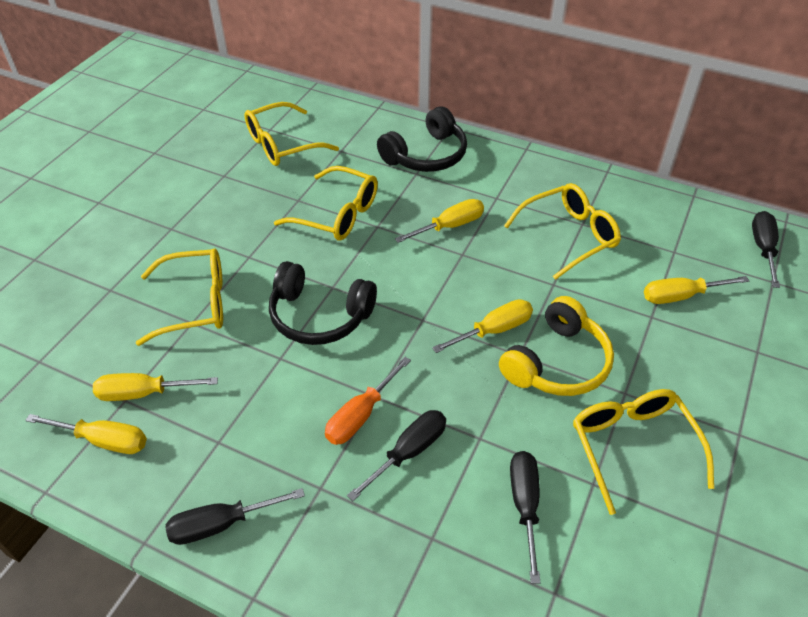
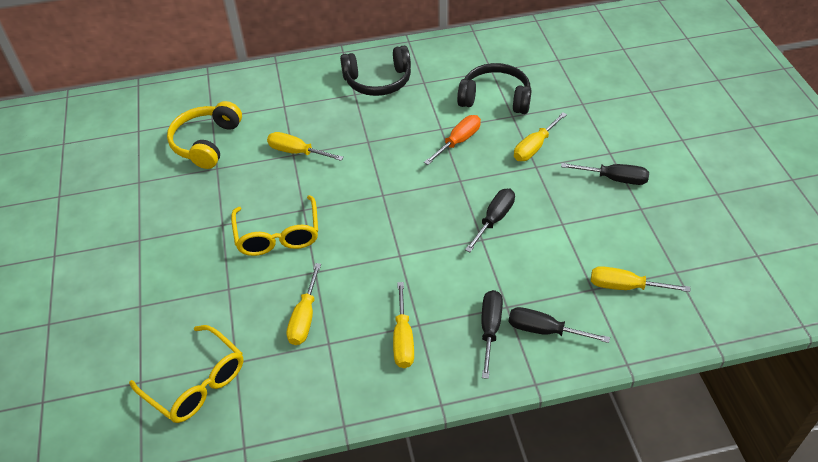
yellow glasses: [136,248,223,346] [244,102,339,166] [274,166,378,241] [504,183,621,280] [573,389,714,515] = 5 -> [129,325,244,423] [231,195,318,256] = 2

